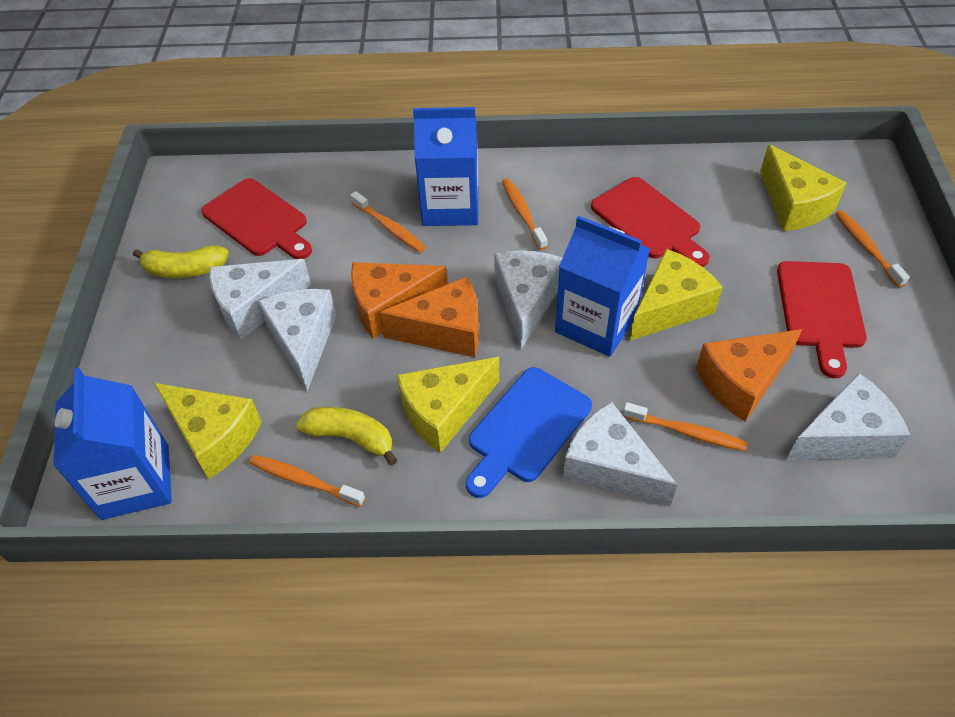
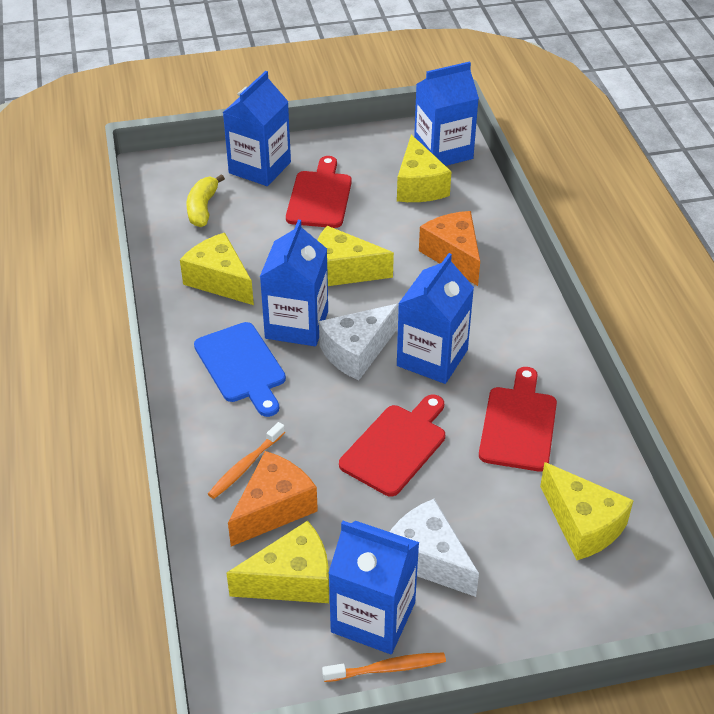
blue carton: [53,368,172,520] [413,107,478,226] [555,216,651,357] = 3 -> [223,71,291,186] [260,220,328,346] [328,521,420,654] [397,253,474,384] [414,61,479,166] = 5
orange cheese: [351,262,448,339] [379,277,479,357] [696,329,802,421] = 3 -> [228,451,318,546] [419,211,480,286] = 2
orange toothbrush: [250,455,365,507] [350,191,426,252] [502,178,548,250] [623,402,748,451] [835,210,909,287] = 5 -> [208,422,285,499] [322,652,446,682] = 2
white cheese: [209,259,311,340] [258,289,337,391] [494,251,562,349] [563,402,677,506] [786,372,910,460] = 5 -> [319,304,399,380] [390,499,479,597] = 2
yellow banana: [133,245,229,278] [296,407,397,466] = 2 -> [187,174,225,227] = 1
yellow cheese: [154,383,262,479] [397,357,499,453] [629,249,723,341] [760,144,847,231] = 4 -> [180,233,254,305] [226,521,329,603] [317,226,394,286] [397,135,452,202] [540,462,634,560] = 5

